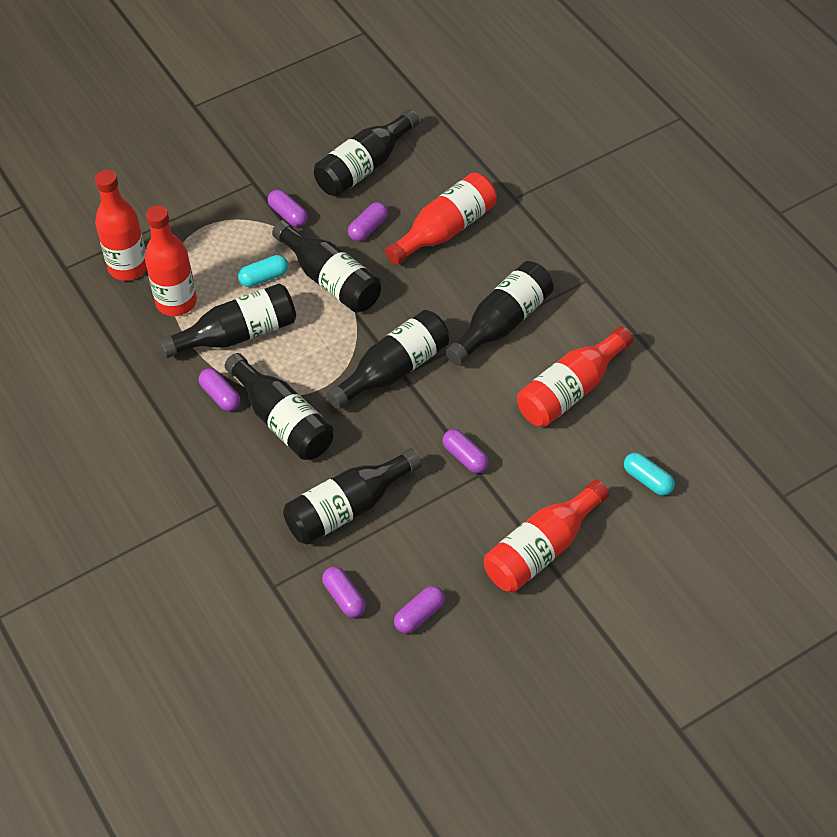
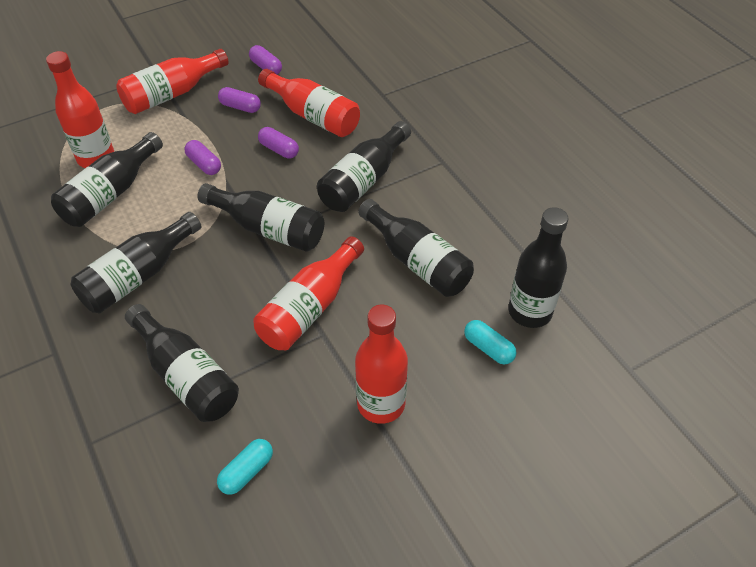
purple capsule: [199,368,240,411] [268,189,308,227] [322,567,366,618] [348,202,388,242] [394,586,445,634] [442,429,489,473] = 6 -> [184,140,221,175] [218,87,261,113] [249,45,282,75] [258,127,299,159] = 4

